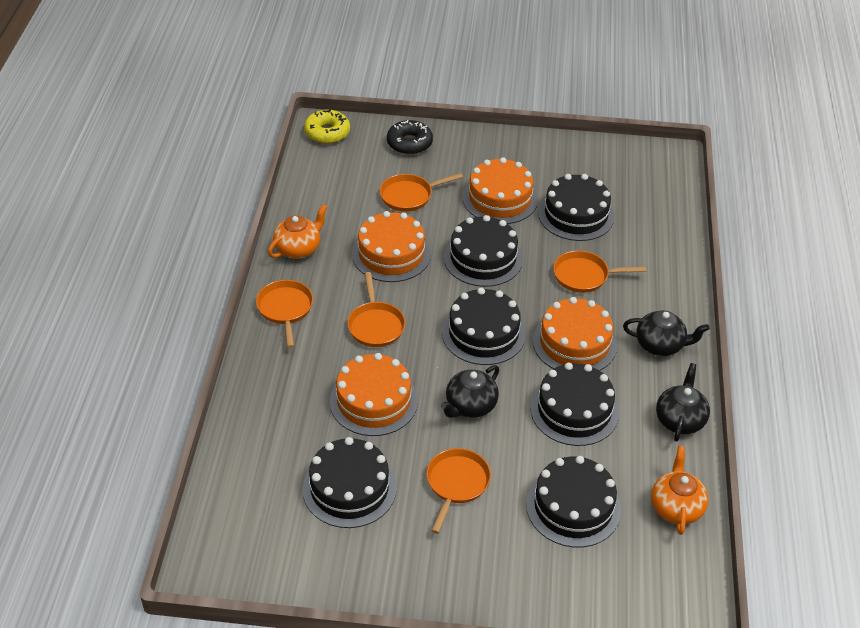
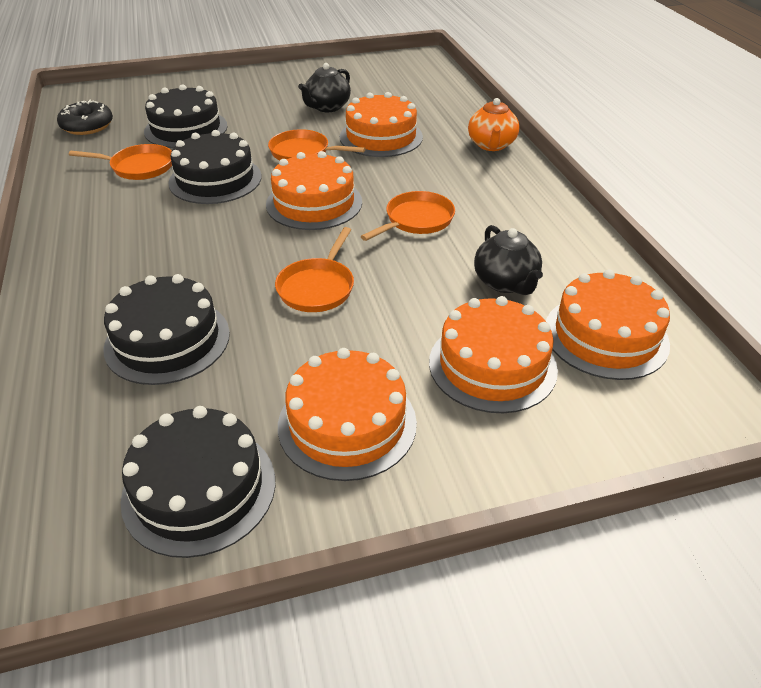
black cake: [303,437,397,528] [442,288,526,365] [444,215,523,287] [526,456,621,547] [530,363,619,446] [538,174,614,241] = 6 -> [104,274,230,385] [121,406,275,558] [144,84,228,148] [168,130,262,204] = 4
black teapot: [441,365,499,418] [623,310,710,356] [656,363,710,442] = 3 -> [298,63,351,112] [474,225,543,295] = 2
orange cake: [330,353,418,436] [352,211,431,282] [463,157,538,224] [533,297,617,371] = 4 -> [266,151,362,230] [278,348,417,481] [340,92,423,157] [429,296,558,413] [546,270,670,380] = 5
orange pan: [256,280,313,348] [347,272,405,347] [380,173,463,212] [426,448,491,534] [553,251,646,293] = 5 -> [69,144,172,180] [268,129,366,160] [275,227,354,312] [360,191,455,241] = 4
orange teapot: [268,204,328,259] [651,446,708,535] = 2 -> [468,98,519,151] = 1
yellow donut: [304,109,350,144] = 1 -> none = 0

